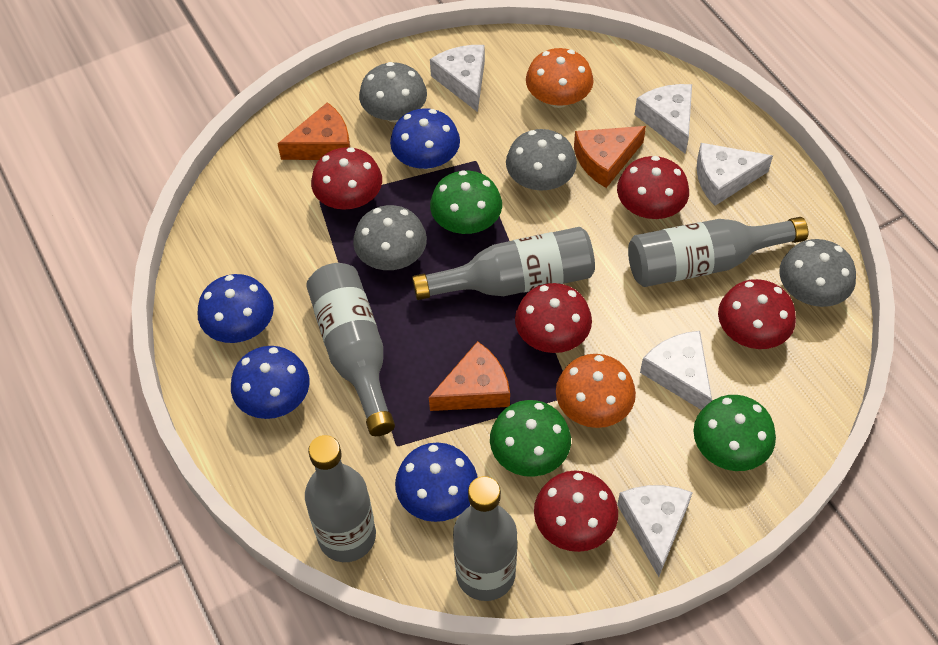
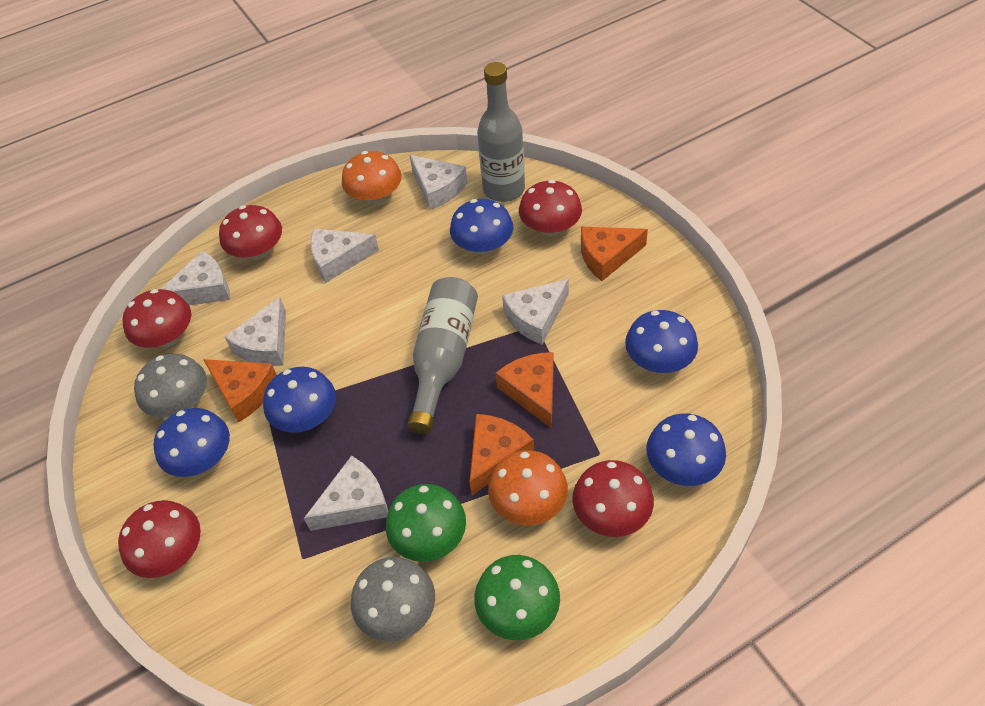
blue mushroom: [197,274,274,343] [231,346,310,419] [390,108,460,169] [395,442,478,522] = 4 -> [154,408,230,477] [263,367,336,433] [450,199,514,255] [625,310,698,373] [646,413,726,486] = 5
green mushroom: [430,170,502,234] [490,400,571,477] [693,395,776,471] = 3 -> [386,484,466,562] [474,555,560,640] = 2
grey bottle: [305,435,376,562] [306,263,395,436] [412,227,595,300] [453,476,517,601] [628,217,808,287] = 5 -> [407,277,478,435] [477,62,525,202] = 2
grey mushroom: [353,205,427,270] [359,62,427,122] [506,129,577,191] [779,239,856,307] = 4 -> [134,354,207,418] [351,557,435,642] = 2
orange cheese: [277,102,350,160] [429,341,510,411] [574,126,646,188] = 3 -> [203,359,277,422] [470,414,534,495] [496,352,554,429] [581,227,648,281] = 4
white cheese: [430,45,485,112] [617,485,693,577] [634,84,692,154] [640,331,712,410] [696,143,773,206] = 5 -> [161,250,230,305] [225,297,286,366] [304,455,388,531] [311,229,379,283] [409,155,468,210] [502,279,569,344] = 6

